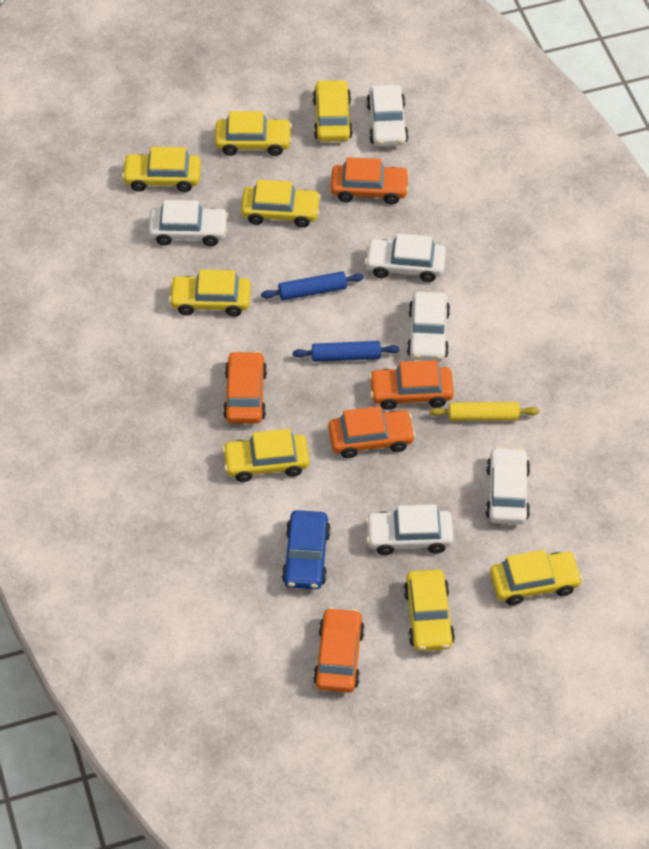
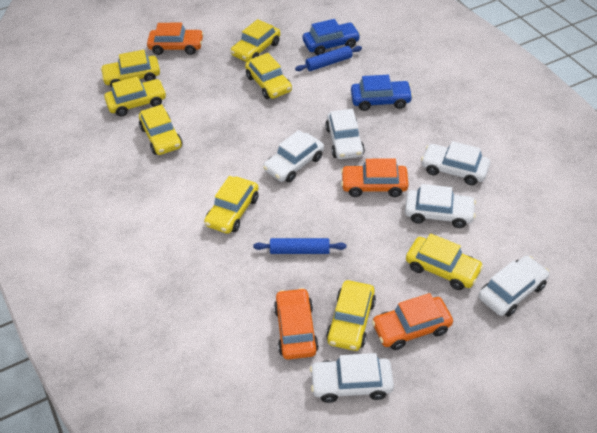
blue car: [282,510,331,589] = 1 -> [303,19,360,55] [351,75,413,111] = 2
orange car: [223,351,267,424] [313,607,365,693] [328,406,415,458] [331,157,409,204] [369,360,454,410] = 5 -> [147,23,204,55] [274,288,319,360] [341,159,409,197] [371,293,453,350] = 4
yellow rolling pin: [430,402,539,421] = 1 -> none = 0

